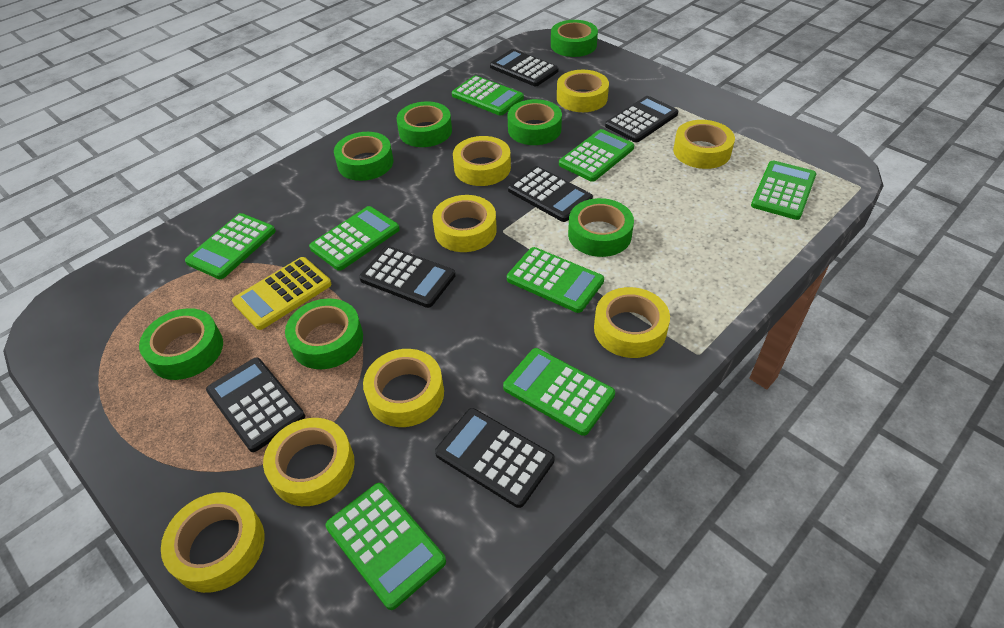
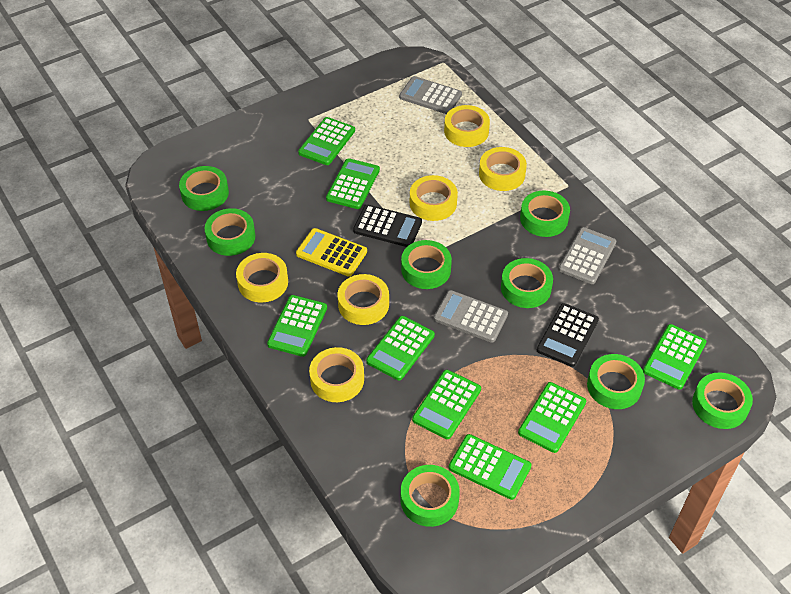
black calculator: [206,357,305,452] [359,246,455,308] [435,408,554,508] [490,49,559,86] [508,166,593,222] [605,96,678,142] = 6 -> [353,204,422,247] [537,303,599,367] = 2
green tape: [139,308,223,380] [285,298,363,369] [334,132,393,181] [397,102,452,147] [508,99,562,145] [551,20,598,57] [568,198,634,257] = 7 -> [179,166,229,211] [204,208,256,256] [401,240,452,289] [401,465,460,527] [501,258,553,308] [520,191,570,237] [587,354,645,409] [692,372,753,429] = 8
grey calculator: none = 0 -> [399,76,462,114] [434,290,508,343] [558,227,616,284] = 3
yellow tape: [161,492,264,593] [263,418,355,506] [363,349,444,427] [432,195,497,252] [453,136,511,186] [557,70,609,112] [594,287,670,358] [673,120,735,169] = 8 -> [236,253,288,302] [309,347,364,402] [338,274,389,325] [410,175,458,221] [444,105,490,147] [479,147,527,191] = 6

